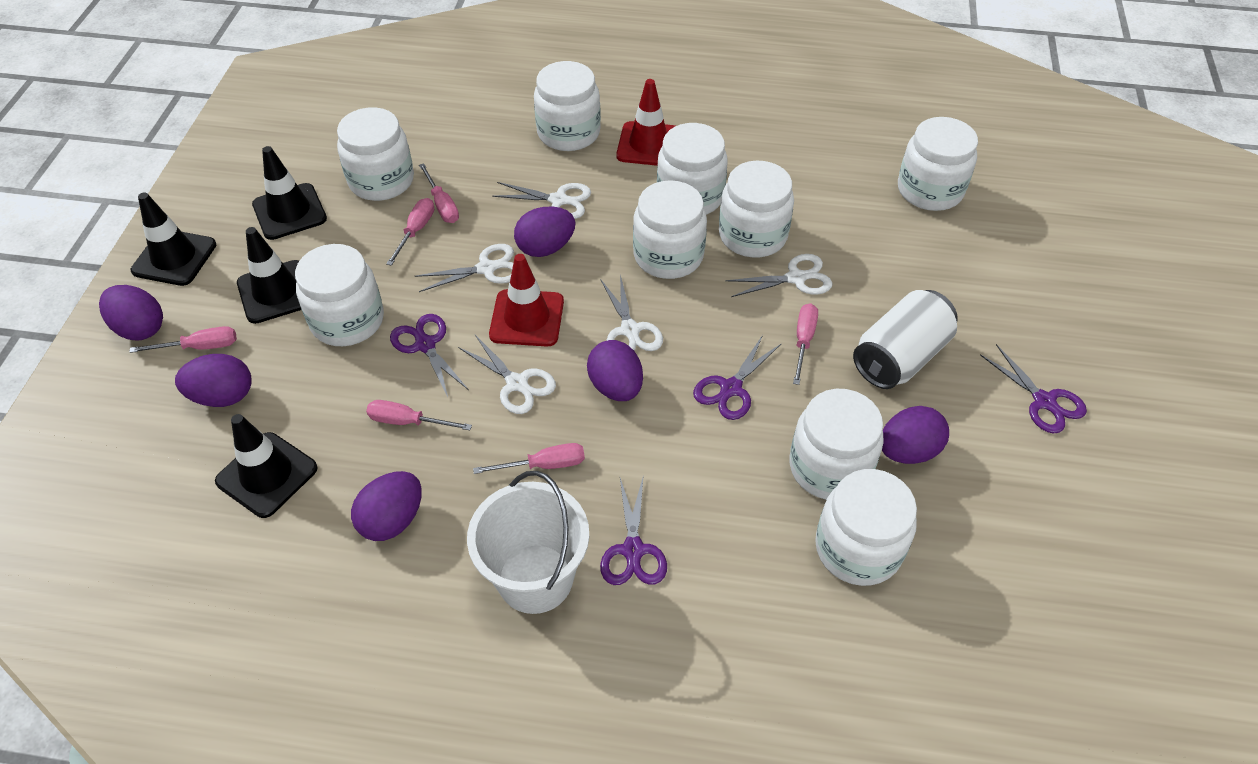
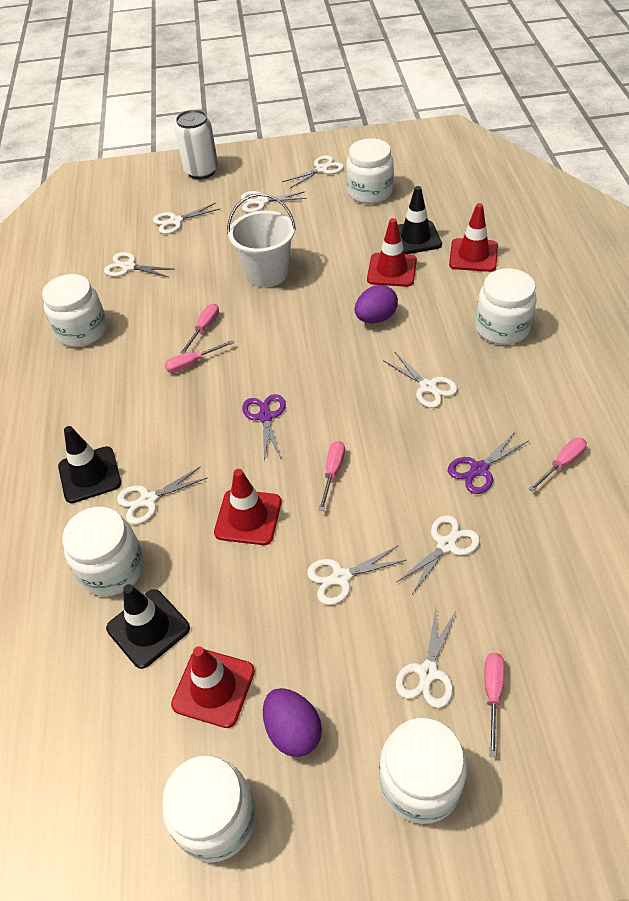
black traffic cone: [131,192,216,286] [215,414,318,518] [237,227,301,324] [252,146,327,240] = 4 -> [58,426,121,503] [106,584,190,669] [398,186,442,254] = 3
pink screwdriver: [130,326,237,353] [366,400,472,430] [386,198,434,266] [419,163,459,223] [473,443,585,474] [793,303,818,385] = 6 -> [164,340,234,373] [180,303,219,354] [319,441,345,511] [484,653,505,757] [528,438,587,492] = 5
purple egg: [99,285,163,341] [175,354,252,407] [351,471,422,541] [514,207,575,257] [587,340,643,401] [882,406,949,464] = 6 -> [263,688,322,757] [355,285,398,323] = 2
purple scissors: [390,314,469,397] [600,474,667,585] [693,335,782,420] [980,344,1087,433] = 4 -> [242,394,286,461] [448,432,528,494] = 2
red traffic cone: [489,254,564,347] [616,79,675,166] = 2 -> [171,646,255,728] [214,469,281,545] [367,218,417,287] [449,203,498,272] = 4
white jar: [295,244,384,346] [337,107,414,201] [534,61,601,151] [633,180,707,279] [657,123,728,215] [719,161,794,257] [789,389,884,500] [815,469,917,586] [898,117,978,211] = 9 -> [42,274,107,347] [62,507,144,596] [162,756,256,863] [346,138,394,204] [379,718,467,824] [475,269,537,345] = 6
white scissors: [415,244,514,292] [458,335,556,414] [492,182,591,219] [600,274,663,351] [725,254,832,297] = 5 -> [104,252,175,277] [117,466,207,524] [153,203,220,234] [241,191,307,213] [282,155,344,188] [307,545,407,605] [383,352,458,408] [396,515,480,594] [396,608,456,708] = 9

